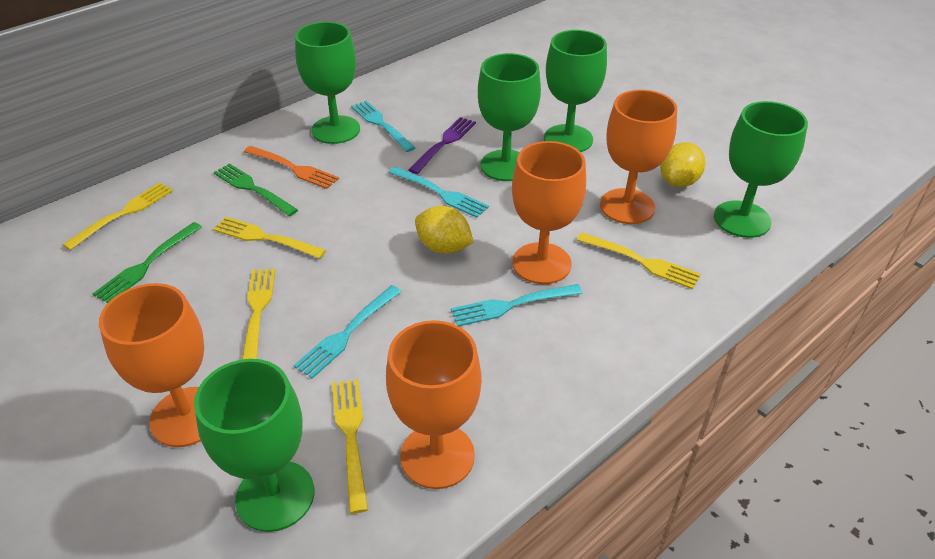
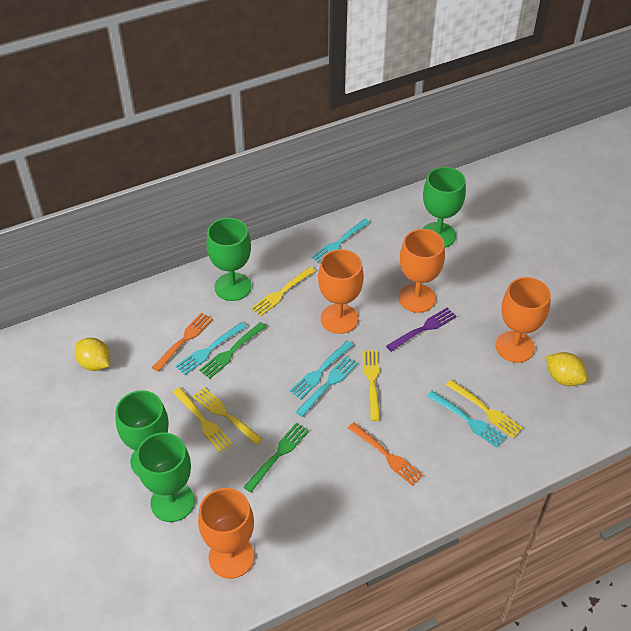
green goblet: [194,359,314,532] [295,22,360,144] [478,53,541,181] [544,30,607,152] [714,101,808,238] = 5 -> [115,391,169,476] [137,432,195,522] [206,218,251,301] [422,167,466,248] = 4
orange fork: [244,146,339,189] = 1 -> [152,312,213,372] [348,422,424,486] = 2
turquoise fork: [294,285,401,379] [351,101,416,152] [389,167,489,218] [451,284,583,326] = 4 -> [175,322,247,375] [289,340,353,399] [296,356,358,417] [311,219,370,263] [427,391,506,448] = 5

